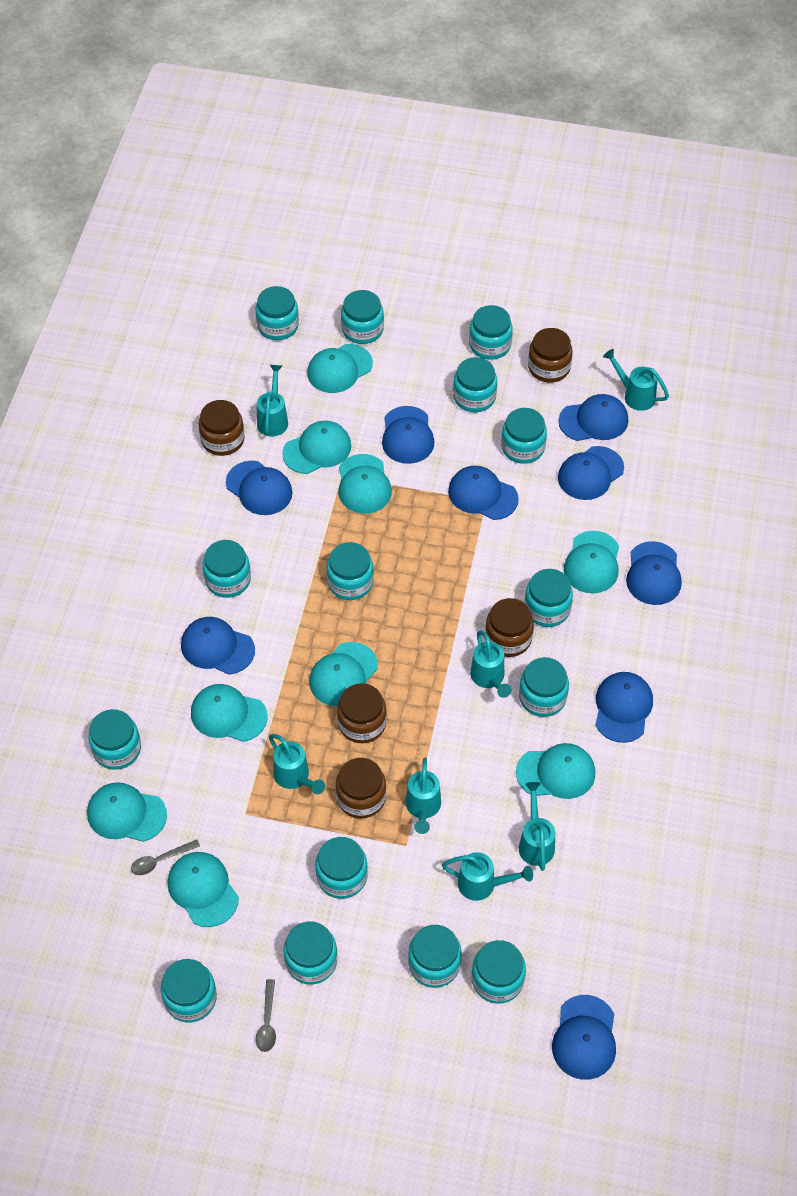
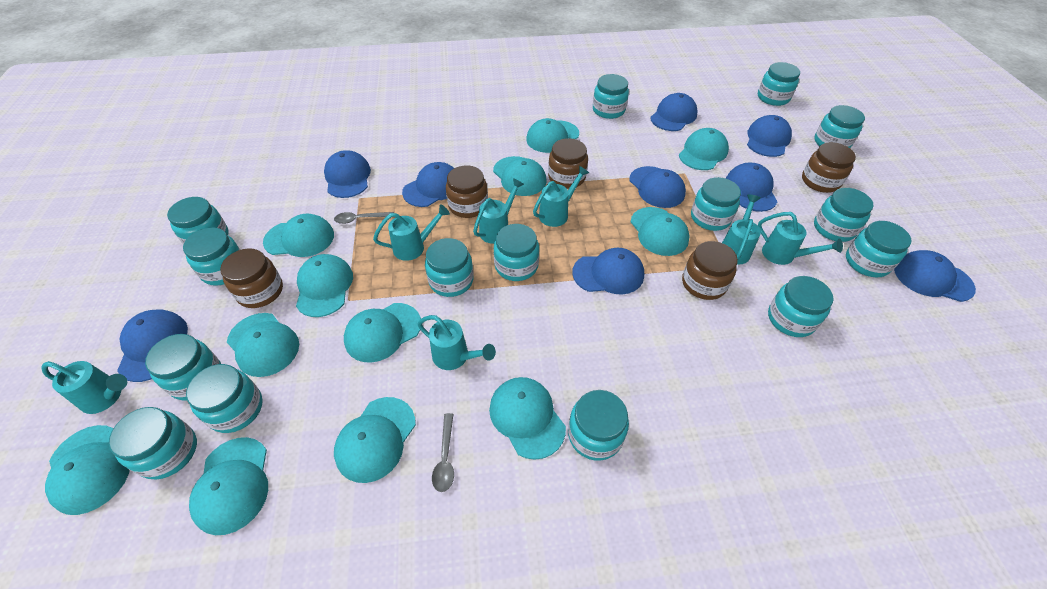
turquoise cap: [87,782,167,842] [168,852,239,927] [191,684,268,742] [282,421,351,474] [307,344,373,393] [309,642,378,706] [339,454,392,514] [516,743,595,799] [564,531,619,593] = 9 -> [45,425,130,515] [189,437,268,535] [227,313,299,377] [263,214,334,257] [296,254,353,317] [334,397,416,483] [344,303,421,362] [489,377,566,460] [493,156,547,196] [526,118,579,153] [631,207,689,256] [679,128,729,170] = 12

